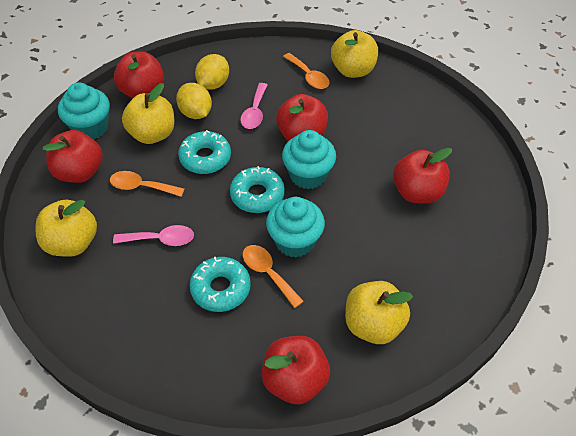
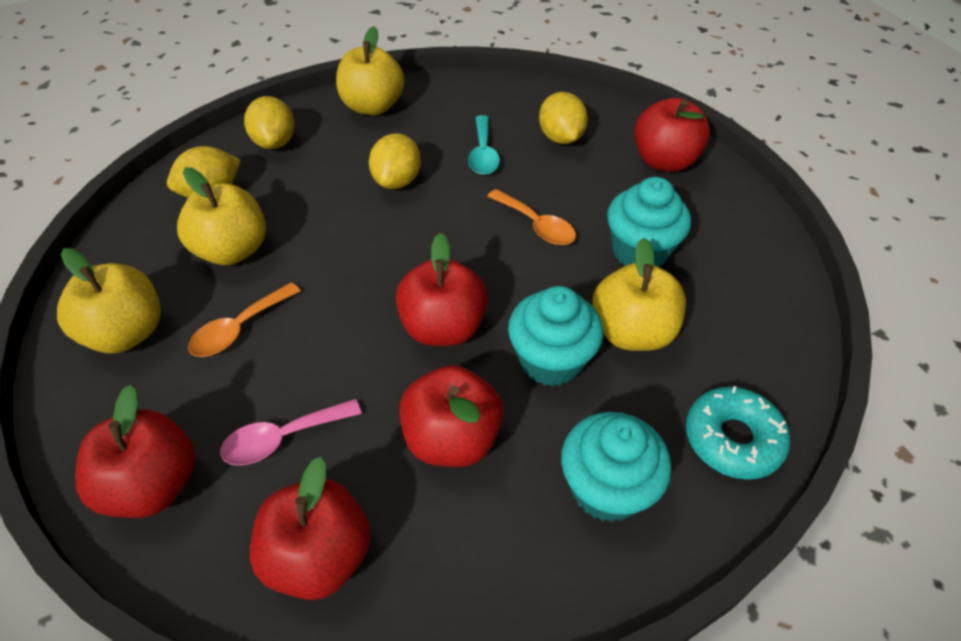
orange spoon: [110,171,184,197] [243,245,304,308] [283,53,330,89] = 3 -> [188,282,301,357] [487,189,576,245] = 2
pink spoon: [113,225,194,246] [240,83,268,129] = 2 -> [220,399,362,466] = 1
turquoise donut: [178,130,231,174] [189,257,251,312] [230,166,285,213] = 3 -> [686,386,790,480] = 1
turquoise spoon: none = 0 -> [468,115,500,175] = 1
yellow lemon: [176,83,212,119] [195,54,229,90] = 2 -> [167,146,241,198] [244,96,294,149] [369,133,421,189] [539,92,588,144] = 4

